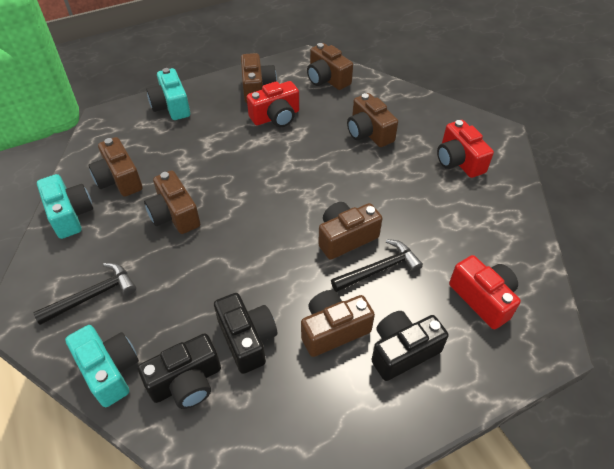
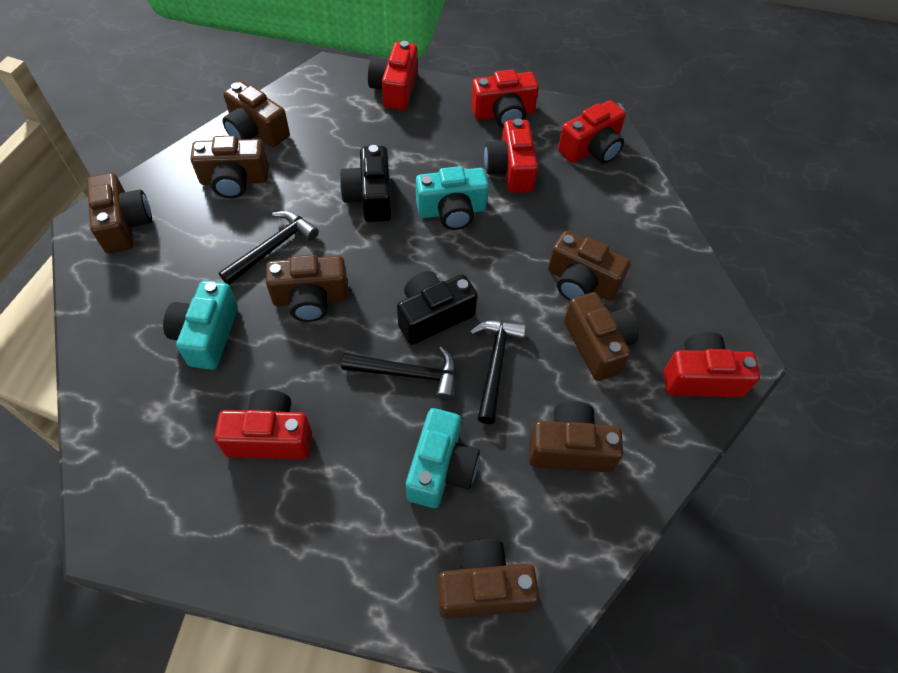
black camera: [138,333,221,409] [214,293,277,374] [372,311,449,381] = 3 -> [340,145,392,222] [397,271,478,345] = 2
black hammer: [33,263,136,325] [331,239,423,292] = 2 -> [219,211,319,285] [341,346,456,401] [470,321,526,424] = 3
brown camera: [88,137,143,197] [144,170,200,234] [241,53,277,103] [301,290,375,357] [307,43,353,90] [318,202,382,260] [347,93,398,147] = 7 -> [87,173,152,253] [190,136,269,198] [222,81,290,147] [266,255,348,322] [437,539,539,619] [529,401,623,472] [548,231,631,301] [564,292,639,381] = 8
red camera: [247,81,299,127] [437,120,494,178] [449,255,521,329] = 3 -> [214,389,312,459] [368,41,418,110] [471,70,539,128] [484,119,538,193] [558,100,626,164] [664,332,760,397] = 6

